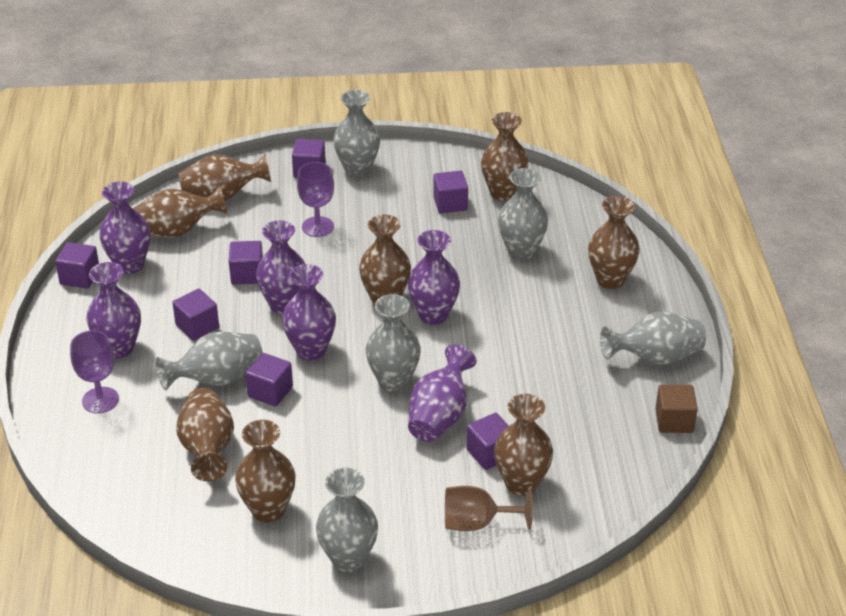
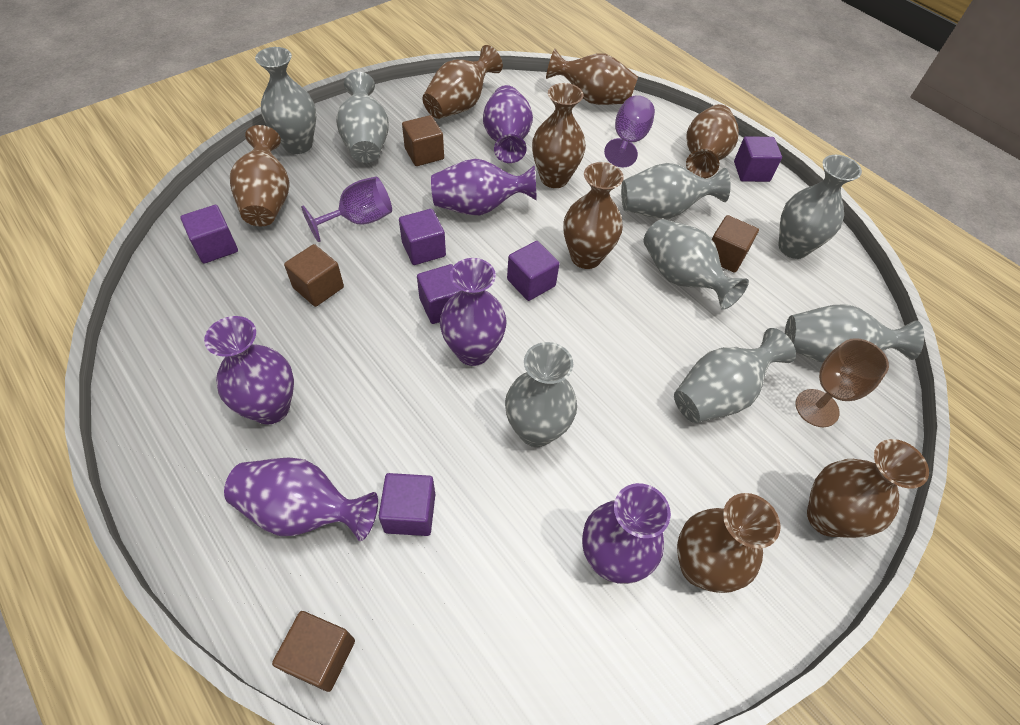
brown cube: [655,385,698,433] = 1 -> [272,611,355,692] [284,244,344,307] [402,115,444,166] [712,215,759,273] = 4
grey vase: [156,332,263,390] [316,468,378,572] [333,90,380,178] [366,294,421,392] [498,168,548,260] [600,312,706,365] = 6 -> [255,47,316,154] [336,72,389,163] [505,342,577,447] [621,163,731,219] [643,219,749,310] [674,328,796,423] [778,155,862,259] [785,304,924,363] = 8
purple cube: [55,242,99,289] [172,289,219,341] [229,241,263,284] [245,353,293,407] [292,139,326,178] [433,171,468,214] [467,413,509,470] = 7 -> [180,205,238,263] [379,473,435,536] [399,209,446,265] [417,264,461,324] [507,241,559,301] [734,136,782,182] = 6

